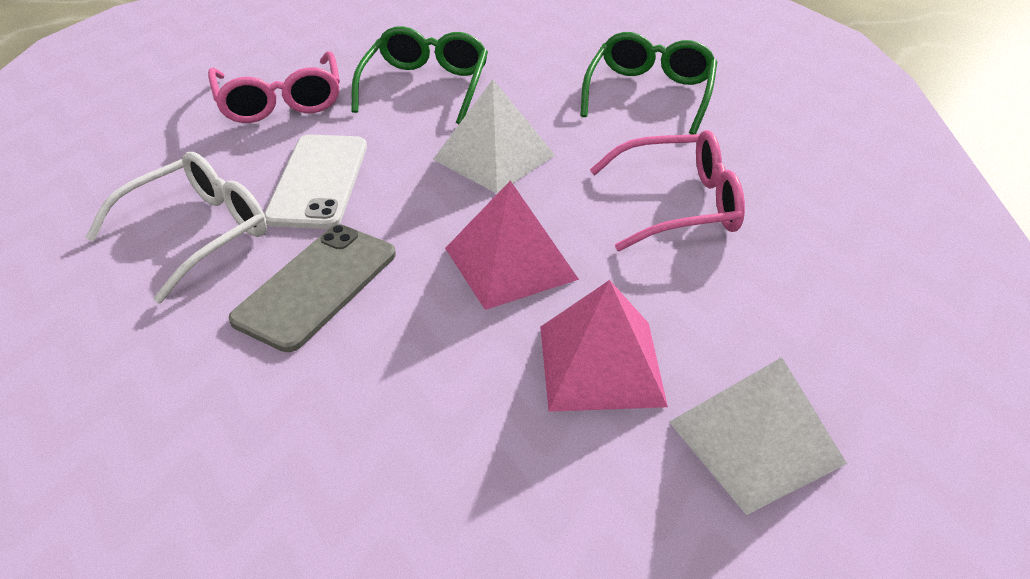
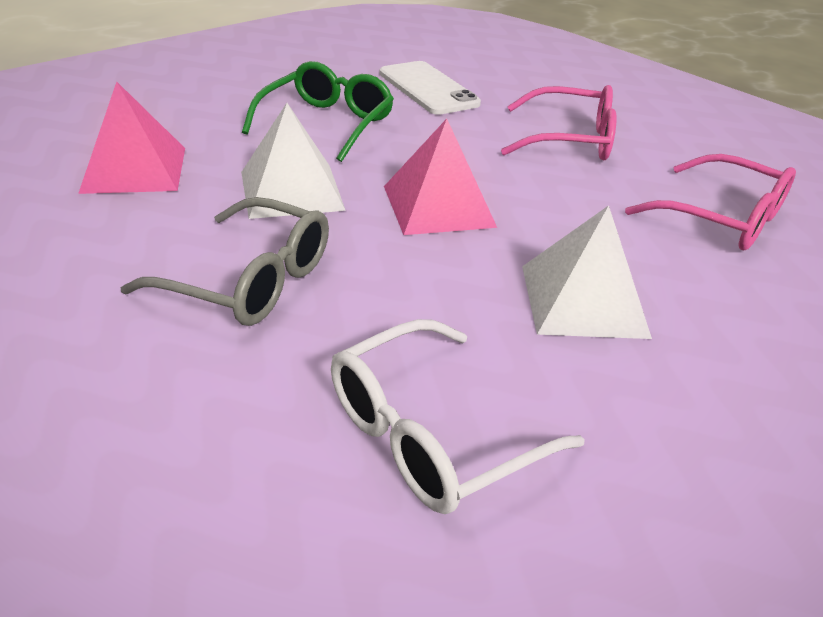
green glasses: [351,26,488,124] [580,32,717,135] = 2 -> [242,61,394,162] = 1
grey glasses: none = 0 -> [121,197,329,326] = 1
grey phone: [228,224,396,352] = 1 -> none = 0

